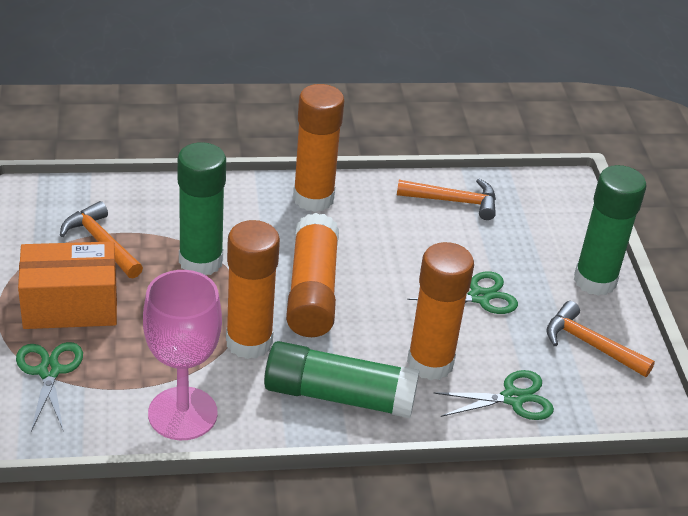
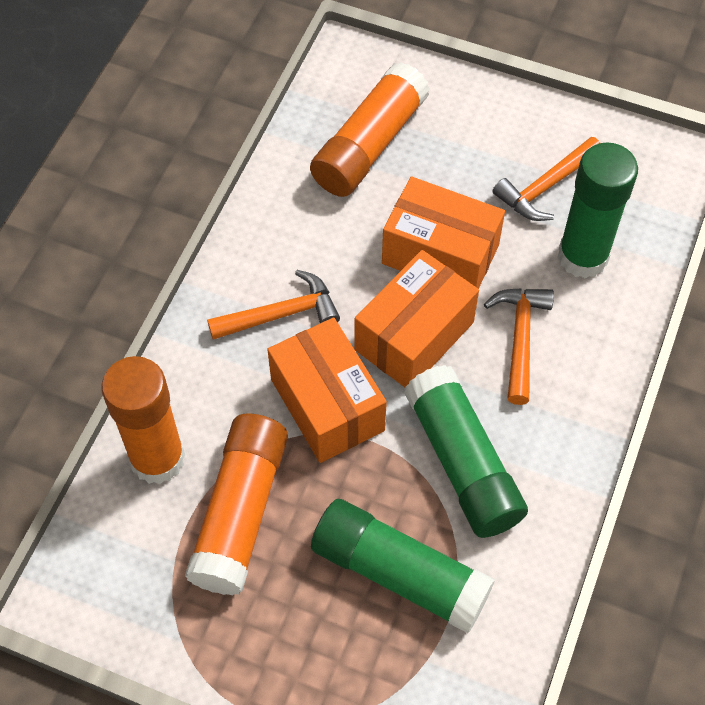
green scissors: [16,342,83,432] [407,271,518,314] [433,370,554,420] = 3 -> none = 0
orange box: [18,241,117,329] = 1 -> [267,317,387,463] [354,250,479,387] [382,177,505,289] = 3
orange glue stick: [226,220,280,359] [286,213,339,337] [293,84,344,212] [407,242,474,380] = 4 -> [101,356,185,484] [185,413,288,595] [310,62,430,197] = 3
pink goblet: [143,270,222,440] = 1 -> none = 0

